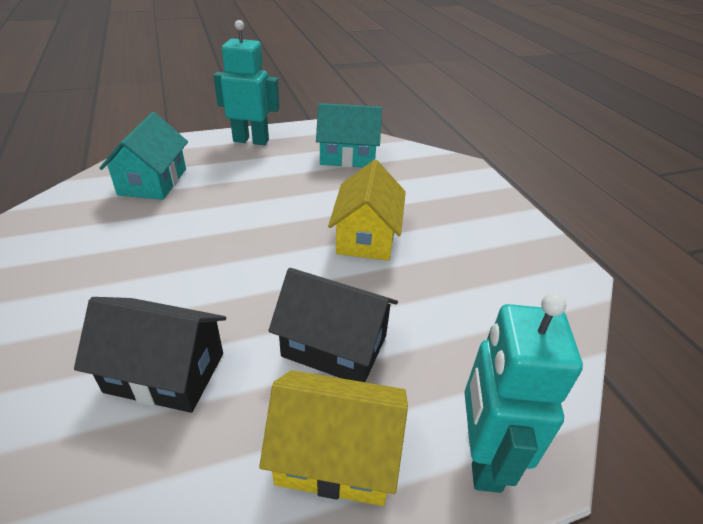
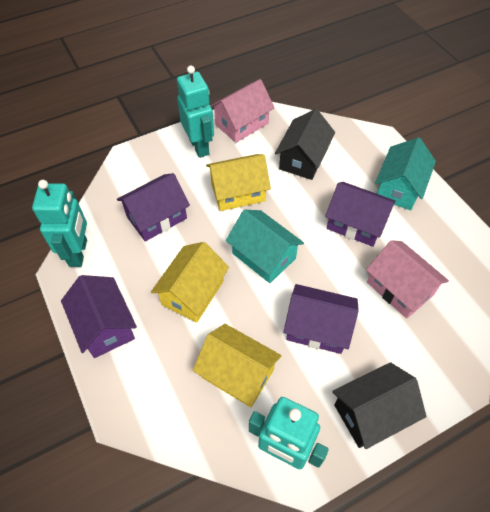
pink house: none = 0 -> [210,79,274,143] [366,240,449,319] = 2
purple house: none = 0 -> [61,275,137,358] [117,173,190,241] [283,284,359,354] [325,182,396,247] = 4
turquoise robot: [213,20,280,145] [464,293,583,493] = 2 -> [32,180,87,267] [177,65,214,158] [249,397,329,469] = 3
yellow house: [259,370,408,506] [328,160,406,261] = 2 -> [151,242,229,323] [193,324,282,407] [206,154,271,211] = 3

